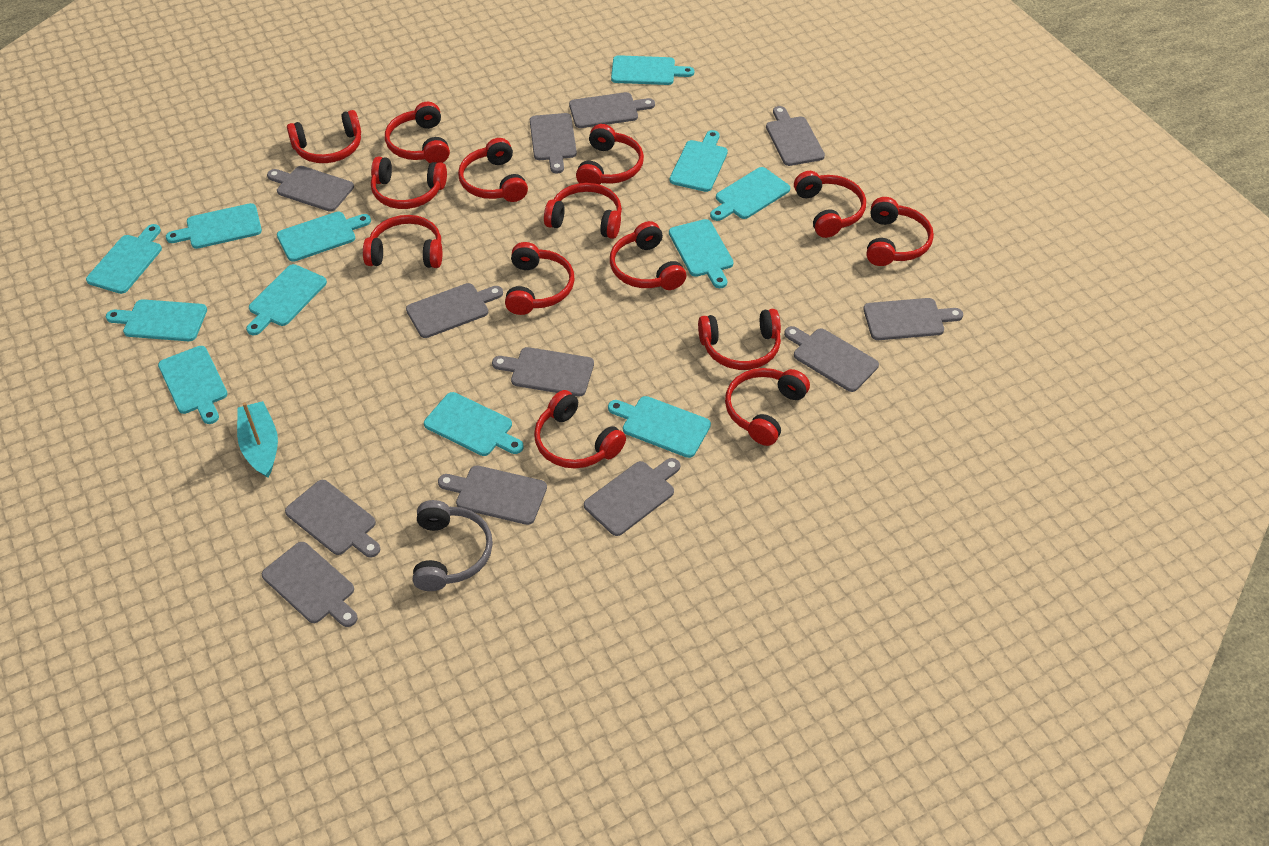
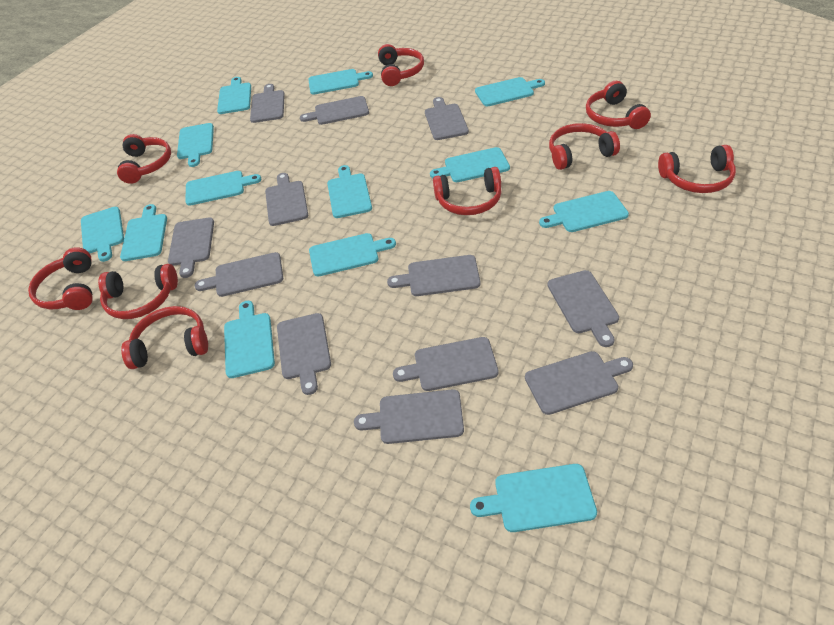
grey headphones: [413,500,493,591] = 1 -> none = 0
red headphones: [287,110,361,163] [363,215,442,268] [371,157,447,209] [385,102,450,163] [458,138,528,202] [505,242,575,315] [534,390,626,468] [544,183,622,239] [576,124,644,185] [610,221,686,290] [698,309,781,370] [725,368,810,446] [794,171,866,238] [867,197,934,266] = 14 -> [28,247,93,310] [98,264,178,319] [117,134,171,184] [121,306,208,369] [378,44,424,86] [433,167,501,215] [549,123,620,170] [586,81,651,129] [658,145,736,193] = 9
turquoise boat: [237,401,278,478] = 1 -> none = 0
turquoise cutting board: [86,224,162,294] [106,299,207,341] [158,346,228,424] [166,203,262,249] [246,264,327,335] [277,212,371,262] [424,392,524,456] [608,396,711,458] [611,55,694,85] [669,219,733,288] [670,130,728,192] [710,167,790,221] = 12 -> [81,207,124,262] [120,204,167,261] [177,123,214,167] [185,171,261,206] [217,77,251,114] [224,301,275,378] [308,69,373,95] [309,233,396,276] [327,165,372,218] [430,147,510,182] [470,464,597,532] [475,77,545,106] [539,191,629,232] = 13

